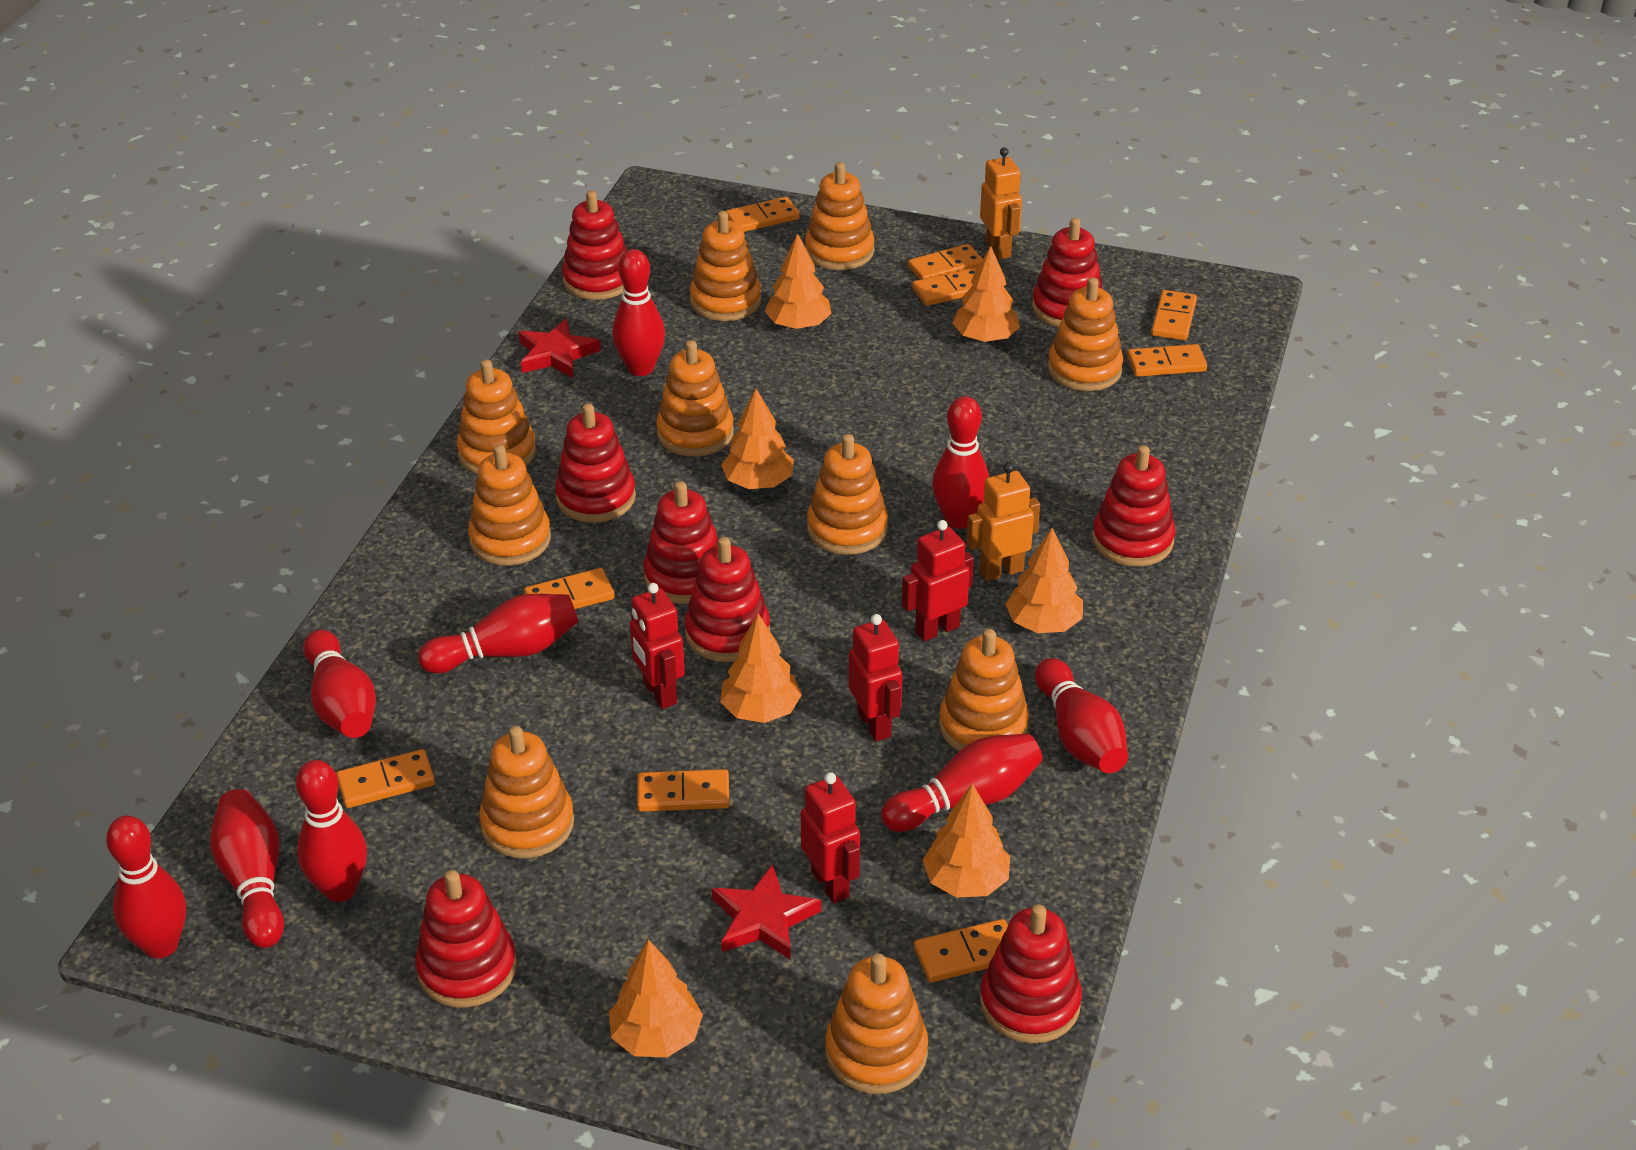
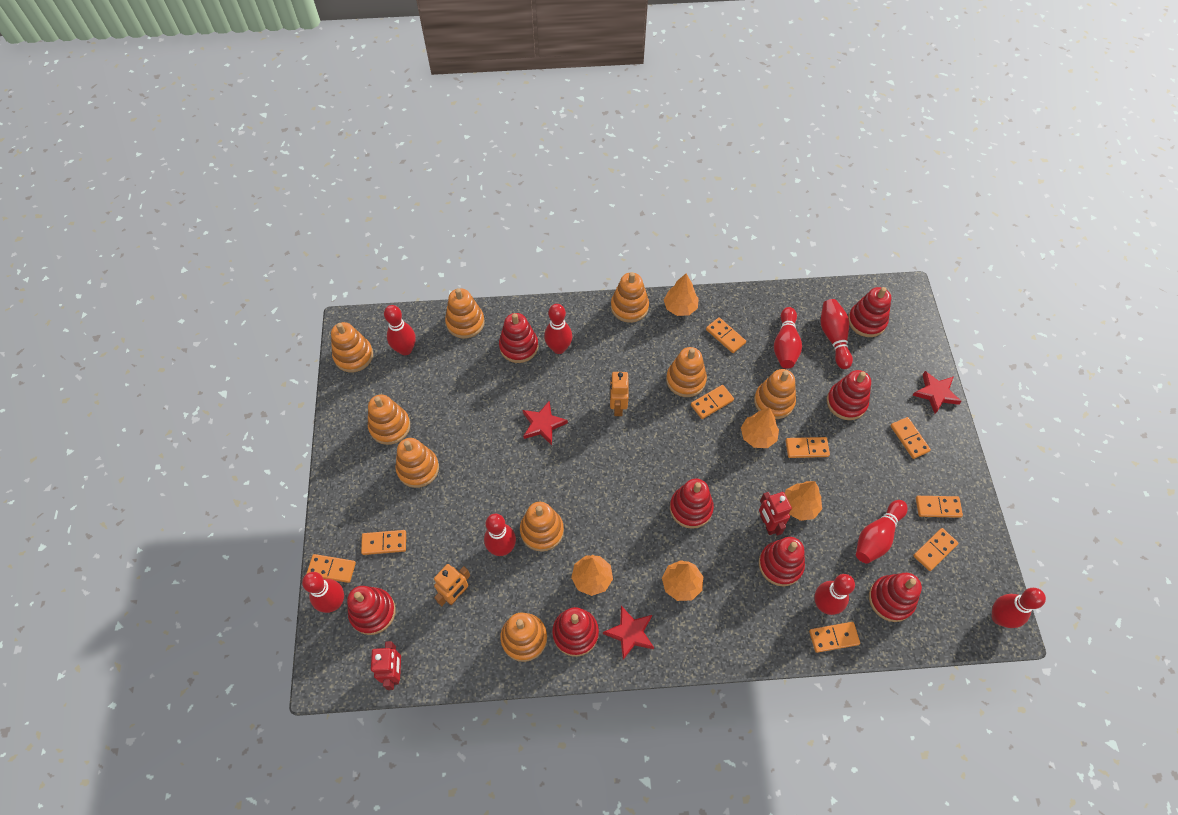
orange stacking toy: [457,359,536,474] [468,444,551,566] [479,726,574,858] [656,340,734,457] [690,211,762,321] [805,162,875,270] [807,434,888,555] [825,954,928,1094] [939,629,1029,751] [1048,277,1123,391] = 10 -> [331,322,373,372] [368,395,410,445] [395,438,439,488] [445,288,485,339] [500,613,547,662] [520,502,564,552] [611,272,649,323] [666,347,707,397] [754,369,796,419] = 9
orange tree: [609,939,703,1057] [720,614,802,723] [721,389,794,489] [765,233,832,330] [922,784,1010,897] [952,246,1020,343] [1005,528,1083,633] = 7 -> [571,555,613,596] [662,560,703,601] [664,274,699,316] [741,408,779,448] [785,481,822,521] = 5
red robot: [630,583,685,709] [801,772,860,903] [849,614,902,741] [902,520,974,641] = 4 -> [371,641,401,690] [759,492,792,536] = 2
red star: [518,318,601,378] [712,864,821,960] = 2 -> [522,401,568,445] [603,606,654,660] [912,371,962,414] = 3

